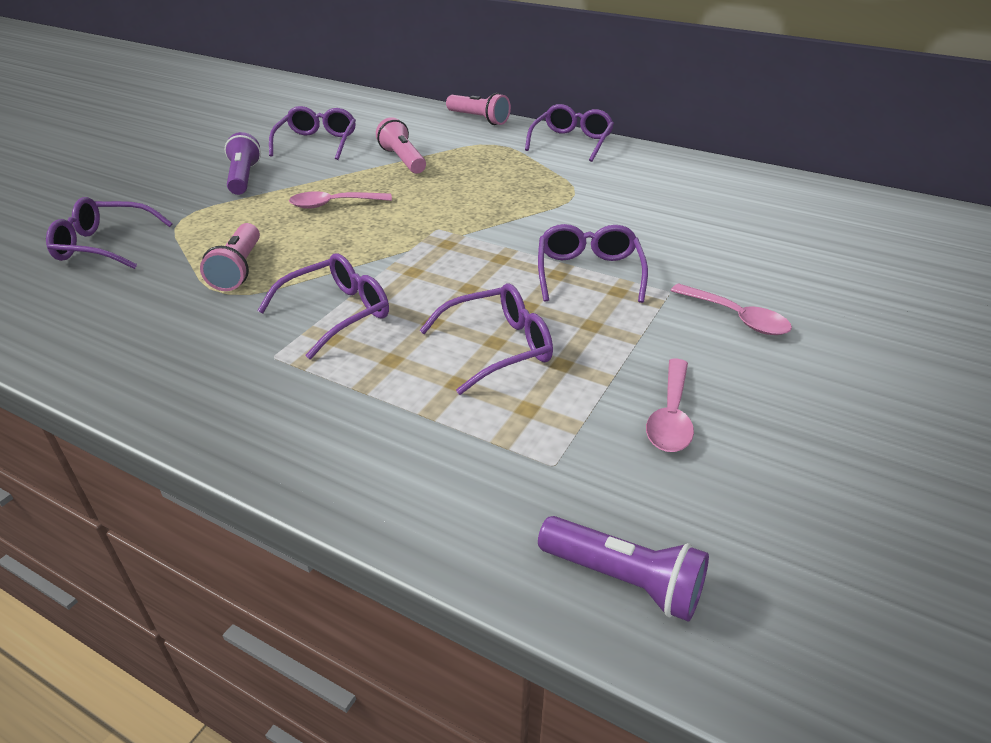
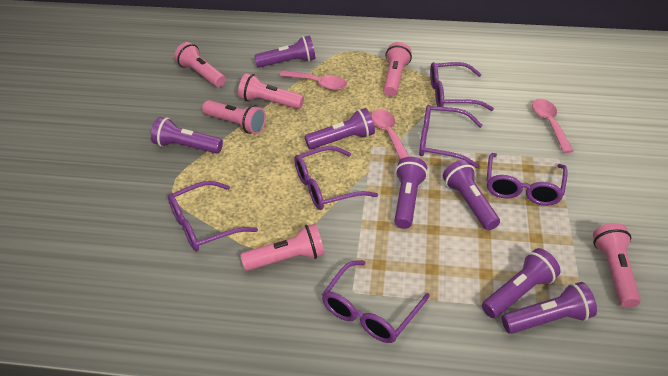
pink flashlight: [200,223,260,291] [376,117,426,174] [446,93,511,125] = 3 -> [174,42,226,87] [202,100,266,134] [238,73,304,109] [240,224,325,271] [383,42,412,96] [593,223,641,308] = 6
purple flashlight: [225,132,261,195] [538,516,709,622] = 2 -> [151,117,223,154] [254,36,315,68] [305,108,375,150] [394,157,428,229] [443,160,500,230] [482,248,561,318] [502,282,597,334] = 7

